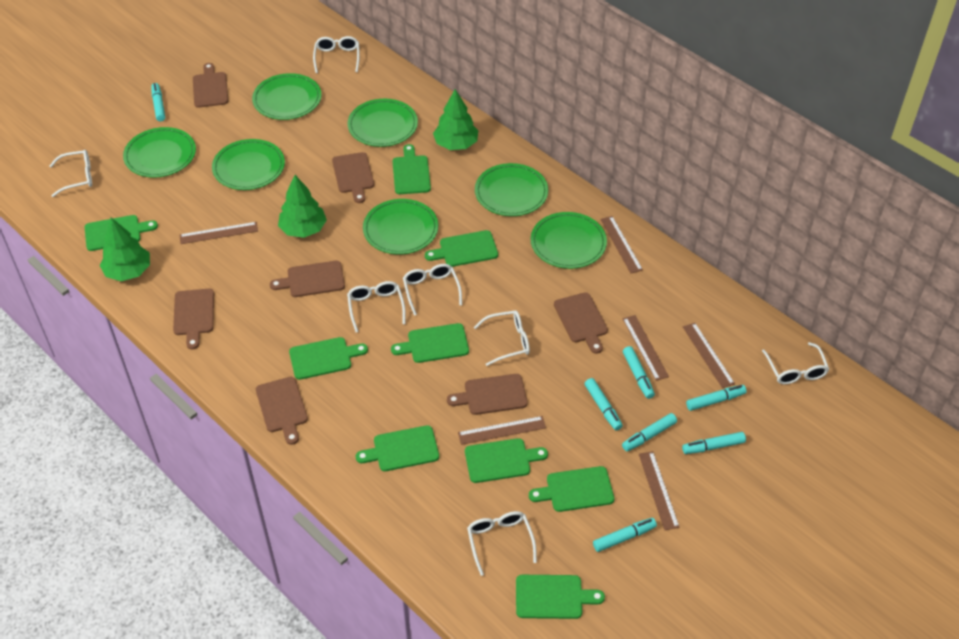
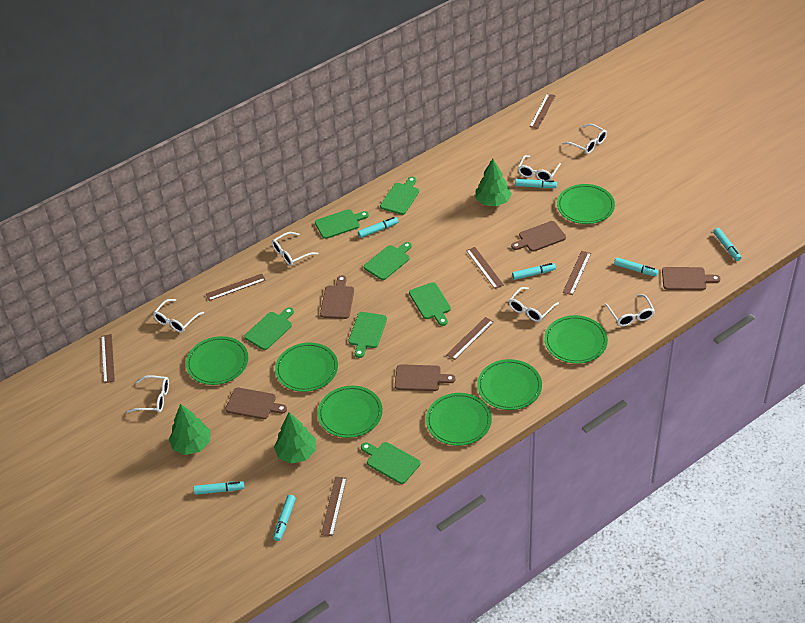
brown cutting board: [173,289,214,349] [193,63,228,108] [256,377,308,445] [270,261,345,297] [332,152,374,203] [447,374,528,415] [554,292,608,354] = 7 -> [225,388,287,419] [320,275,354,319] [395,364,456,391] [511,221,566,252] [662,267,721,290] = 5
brown ruler: [180,222,258,244] [458,416,546,445] [600,216,643,273] [623,315,669,381] [639,451,680,530] [683,323,735,388] = 6 -> [101,334,115,383] [206,274,266,301] [321,476,347,536] [446,317,494,360] [466,247,504,289] [529,94,556,129] [563,251,591,295] = 7
green cutting board: [85,215,158,251] [289,337,368,380] [356,425,439,471] [391,323,469,363] [393,144,431,194] [425,230,498,267] [465,438,548,483] [516,575,605,619] [529,466,614,512] = 9 -> [244,307,294,350] [315,209,369,239] [349,312,387,358] [361,442,420,484] [364,242,412,280] [380,177,419,215] [409,282,451,326] = 7

